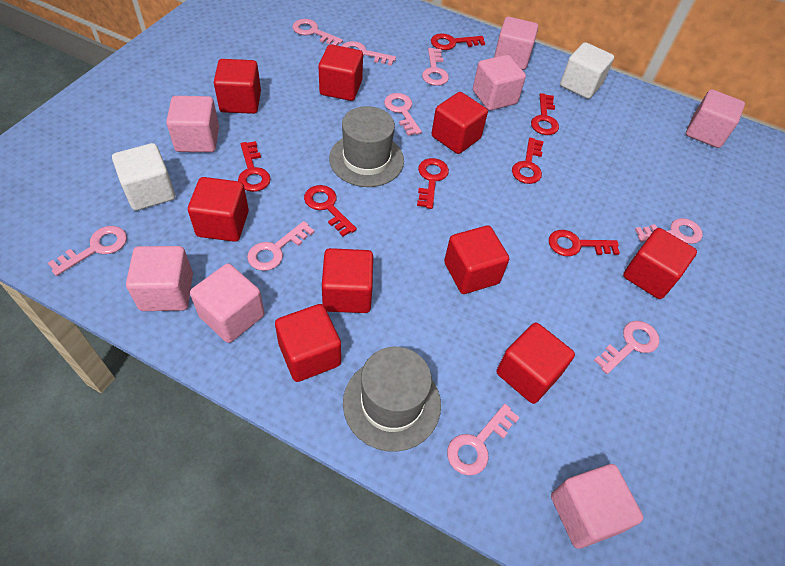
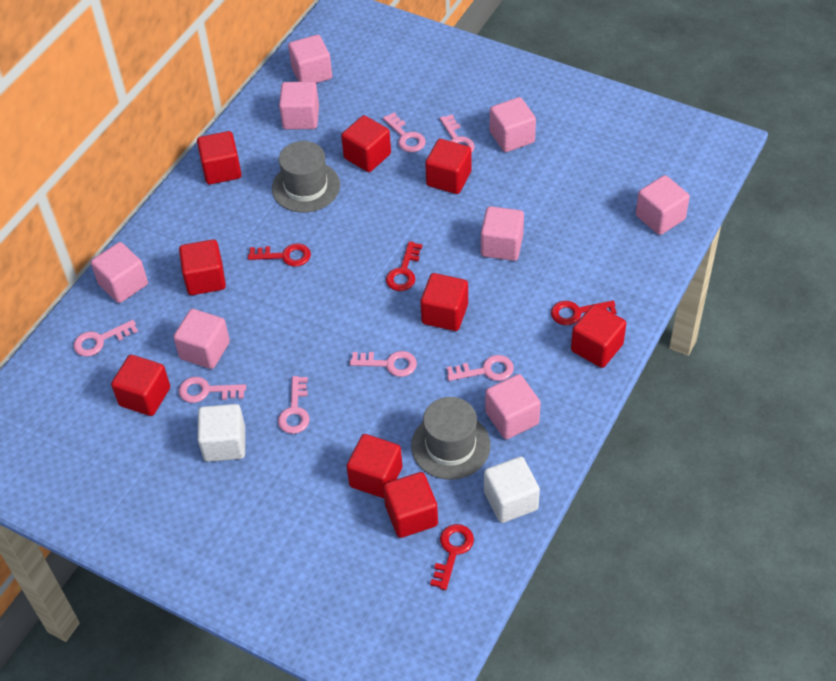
pink cube: [126,246,193,311] [166,96,219,152] [190,264,265,343] [473,55,526,111] [494,17,538,70] [551,464,643,549] [686,89,745,148] = 7 -> [91,242,148,303] [173,309,230,369] [279,82,319,130] [288,35,332,83] [481,206,524,261] [485,374,541,439] [490,97,536,152] [636,175,690,235] = 8
pink key: [48,226,127,276] [247,221,315,271] [292,19,343,45] [342,41,396,66] [384,93,422,136] [422,48,449,86] [447,404,520,475] [594,321,659,374] [635,218,703,244] = 9 -> [73,320,138,357] [179,377,246,403] [278,376,310,434] [350,351,417,377] [383,113,426,152] [440,115,475,153] [447,355,514,381] = 7
red key: [238,141,271,192] [304,185,357,237] [417,158,449,209] [431,33,485,50] [512,138,544,184] [531,93,559,135] [549,230,620,256] = 7 -> [248,244,311,267] [386,241,422,291] [430,524,474,590] [551,301,617,325] = 4

